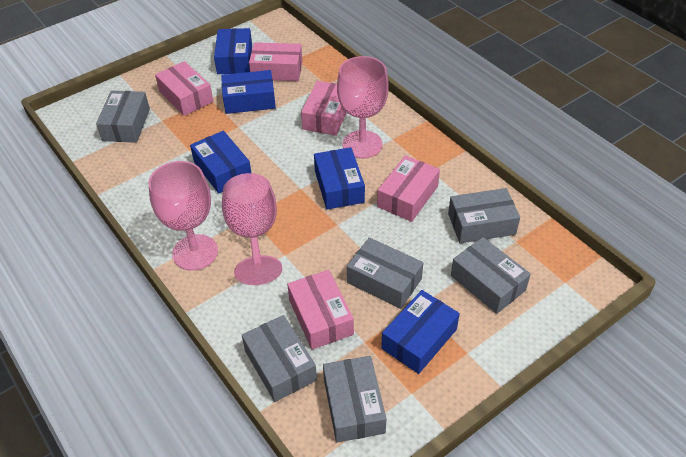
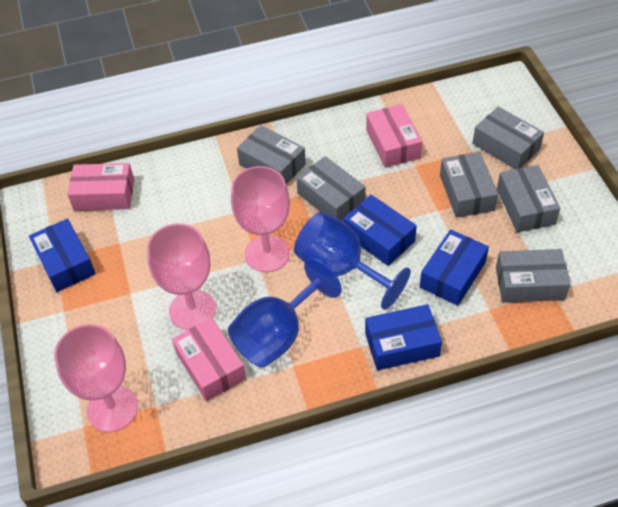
blue box: [190,131,251,194] [214,28,252,74] [221,70,276,114] [314,147,365,210] [381,290,460,374] = 5 -> [29,219,96,292] [343,195,417,266] [365,304,442,370] [420,229,489,306] = 4
blue goblet: none = 0 -> [228,258,342,367] [294,212,411,310] = 2
pink box: [155,61,213,116] [249,42,302,81] [287,270,354,350] [301,81,347,136] [377,155,440,222] = 5 -> [67,163,134,211] [172,318,246,401] [366,104,422,167] = 3

